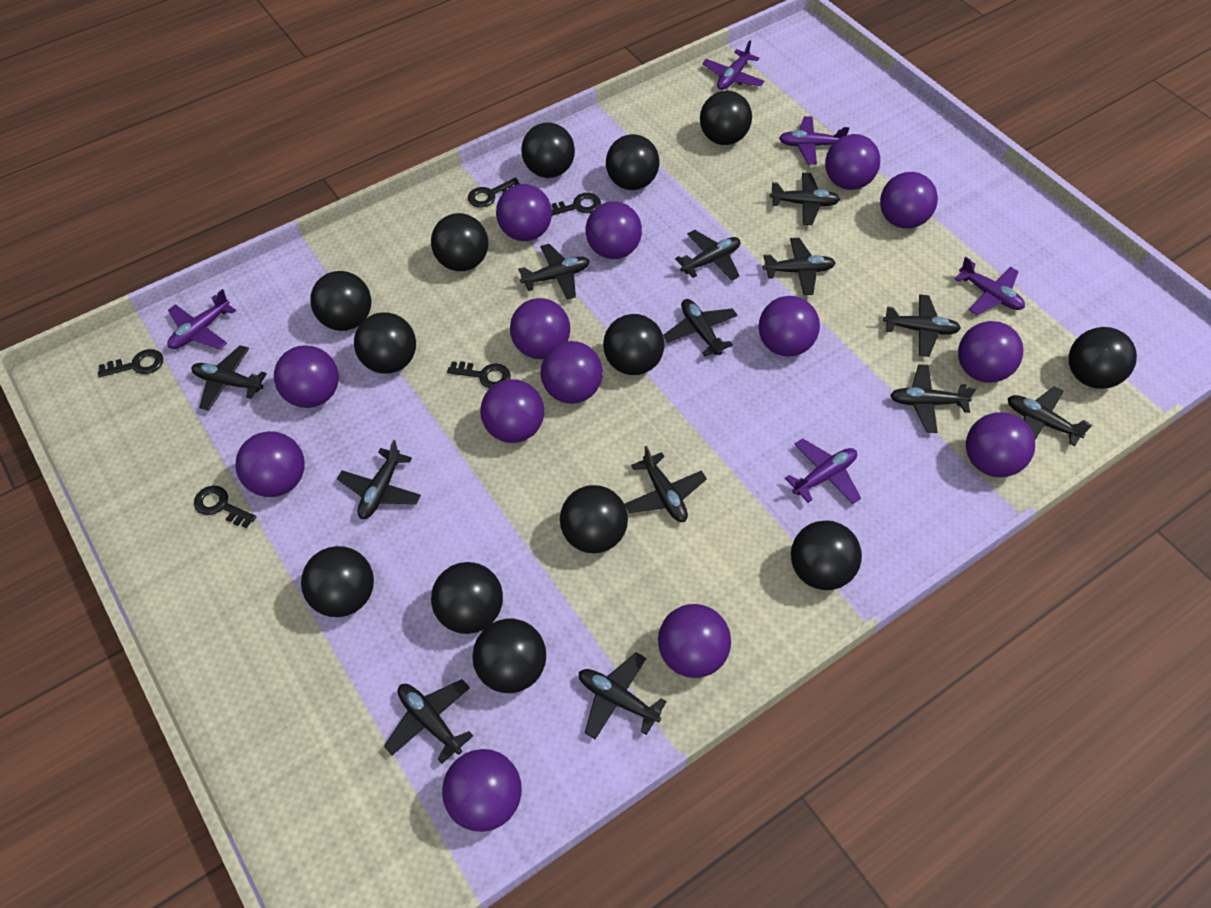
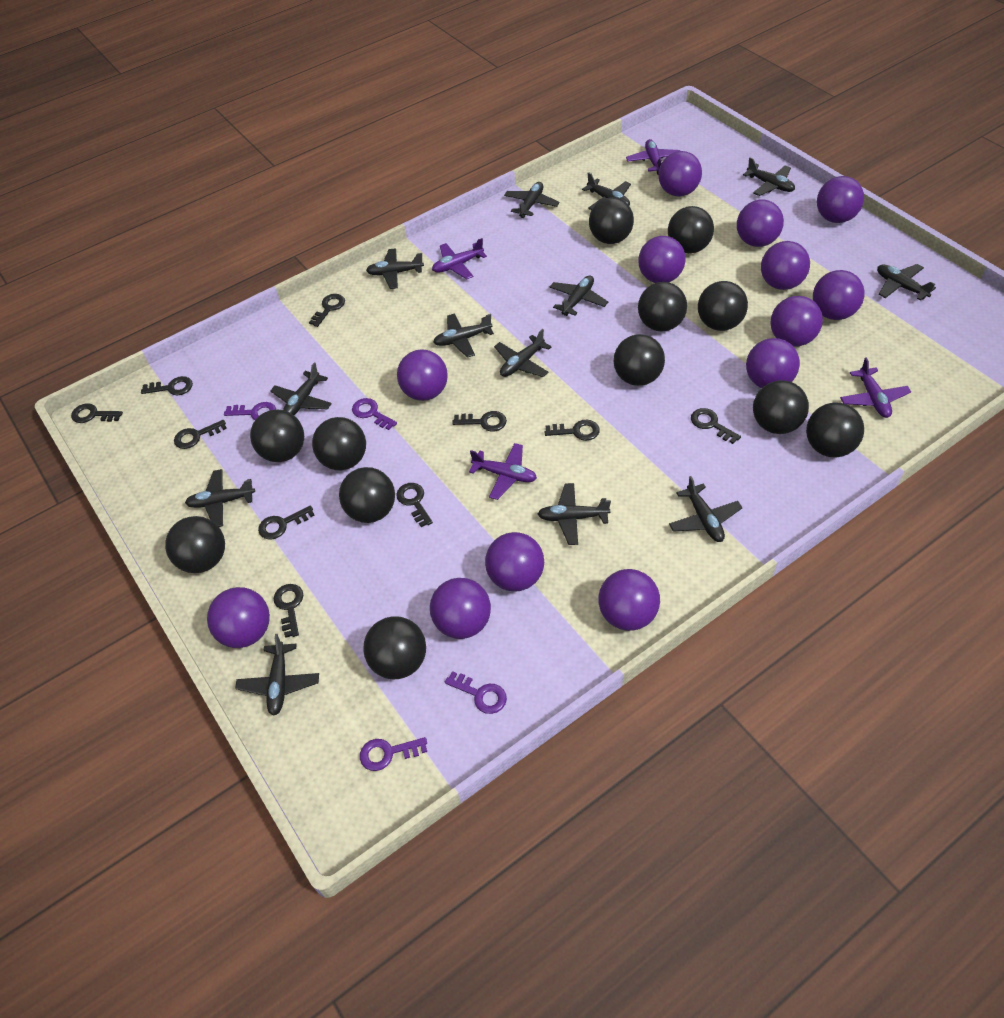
black ball: [301,546,374,617] [310,271,371,331] [354,312,416,374] [431,213,488,271] [431,562,503,634] [472,619,546,693] [522,123,575,178] [560,485,628,553] [603,314,664,375] [606,134,659,190] [700,90,752,145] [791,520,862,590] [1069,327,1137,389] = 13 -> [165,516,225,573] [250,410,304,462] [312,417,366,470] [339,467,395,523] [363,616,426,679] [589,197,634,244] [614,334,665,386] [638,282,687,332] [668,206,714,253] [698,281,748,331] [753,380,809,434] [806,402,864,458] = 12
black key: [98,349,163,377] [194,486,256,528] [447,361,510,389] [468,178,520,208] [552,193,601,216] = 5 -> [71,403,123,423] [141,376,193,395] [174,420,227,449] [258,505,315,540] [273,584,303,638] [309,294,345,327] [396,483,433,527] [452,411,507,432] [544,420,600,441] [691,408,741,444] = 10
purple ball: [236,431,305,497] [274,345,339,408] [442,749,522,832] [480,379,544,443] [496,184,552,241] [510,298,570,359] [540,341,603,404] [586,201,642,259] [658,604,731,678] [759,296,820,357] [825,134,880,190] [880,172,938,229] [958,321,1023,383] [966,412,1035,477] = 14 -> [207,587,270,648] [397,350,448,401] [430,578,491,639] [485,532,544,592] [598,569,660,631] [638,236,686,283] [658,151,702,197] [737,200,784,247] [746,338,800,388] [761,241,810,290] [770,296,823,347] [813,270,865,320] [817,176,864,223] = 13
purple key: none = 0 -> [224,402,276,420] [352,398,397,430] [360,737,427,771] [445,671,507,714] = 4
purple plane: [167,289,236,349] [702,40,765,90] [779,116,849,165] [785,438,861,504] [955,257,1025,315] = 5 -> [432,238,487,279] [469,443,537,500] [626,139,680,175] [840,357,911,418] = 4

